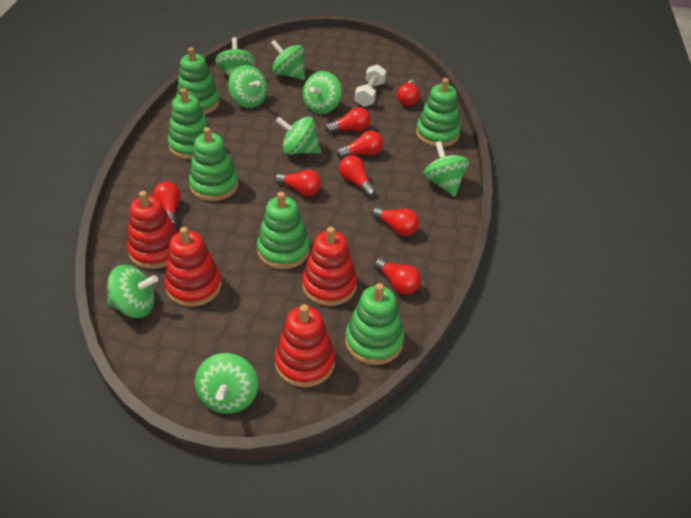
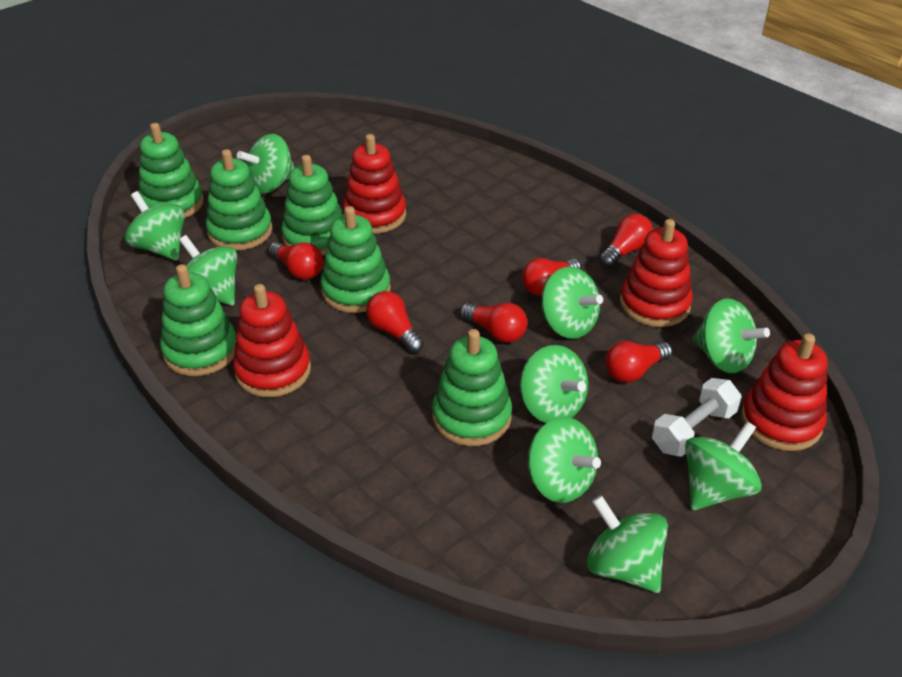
green spinning top: [107,265,158,318] [195,353,258,414] [215,37,256,78] [228,65,268,108] [271,40,305,80] [276,116,321,155] [303,71,342,114] [423,141,469,197] = 8 -> [125,191,185,260] [179,235,237,306] [237,134,295,194] [520,345,588,423] [528,417,601,503] [541,266,603,339] [587,495,668,593] [685,422,762,510] [693,298,770,373] = 9
red light bulb: [153,182,181,227] [275,170,321,196] [325,107,370,134] [336,131,383,159] [339,155,376,197] [372,207,419,236] [374,258,421,295] [397,80,420,106] = 8 -> [268,242,323,280] [366,291,424,353] [460,303,527,343] [522,258,581,296] [599,214,653,267] [605,341,672,383] = 6

